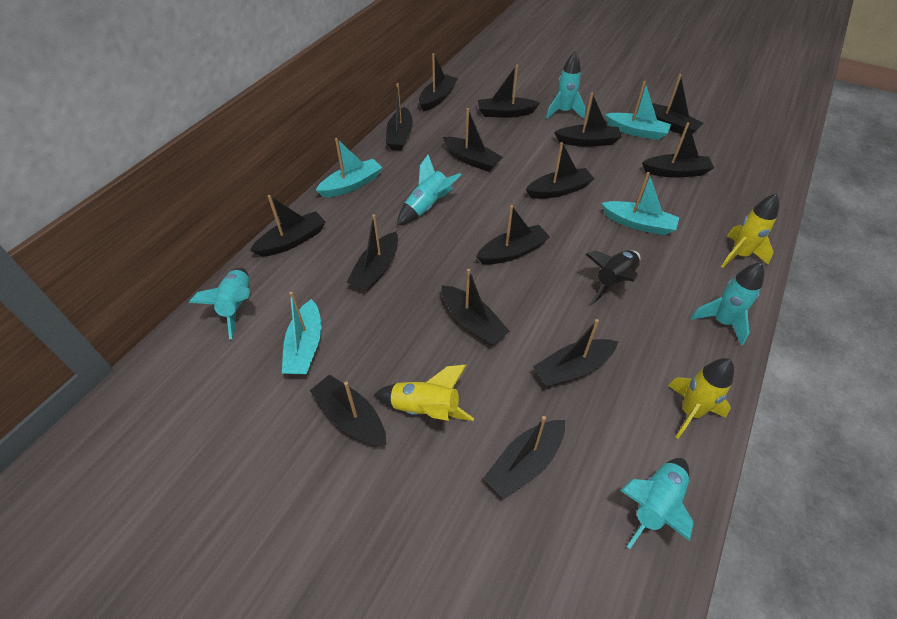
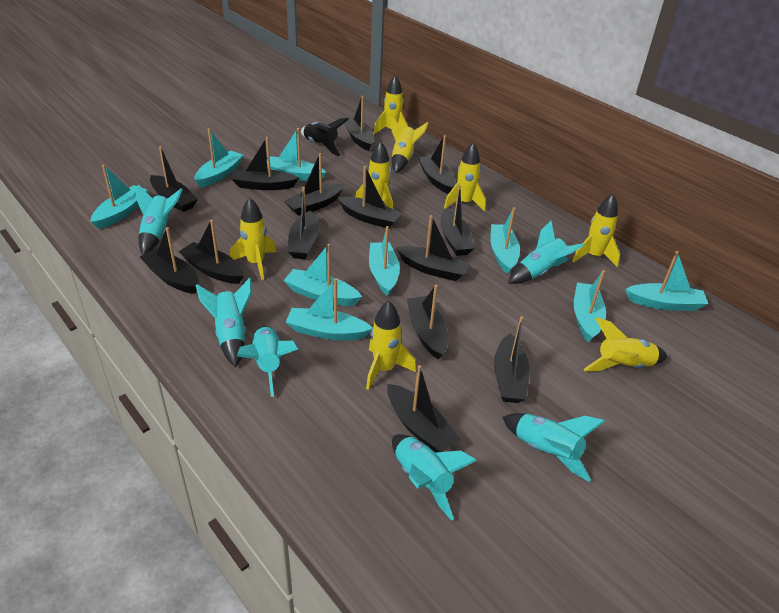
black boat: [250,195,326,257] [310,374,386,446] [347,214,398,291] [386,83,413,151] [419,53,458,112] [442,269,510,345] [443,108,503,172] [476,205,550,264] [478,65,540,118] [483,416,565,499] [525,142,594,199] [533,319,618,387] [554,93,622,147] [642,122,714,178] [652,74,704,135] = 15 -> [140,227,199,294] [150,146,198,212] [179,220,244,284] [231,137,299,190] [284,153,345,216] [288,187,319,259] [337,166,403,228] [345,96,374,151] [387,365,461,453] [396,215,470,281] [407,285,448,360] [418,135,455,194] [441,185,475,256] [494,316,530,403] = 14
turquoise boat: [282,292,321,374] [316,138,383,197] [602,172,679,235] [605,81,671,140] = 4 -> [91,165,148,229] [195,128,244,187] [267,128,326,181] [283,244,362,306] [286,278,372,340] [369,226,400,296] [490,207,520,274] [574,270,606,342] [625,251,708,311] = 9
turquoise rocket: [189,267,250,339] [397,155,461,225] [546,51,585,119] [620,458,694,549] [690,262,764,346] = 5 -> [135,185,183,255] [196,278,252,367] [237,326,298,397] [392,434,477,521] [502,413,605,482] [508,221,584,284] = 6
yellow rocket: [374,365,474,421] [668,358,734,439] [721,193,779,268] = 3 -> [230,197,276,280] [356,141,393,209] [366,301,416,390] [373,75,408,134] [390,116,429,173] [444,142,486,212] [572,194,620,267] [583,317,668,371] = 8

